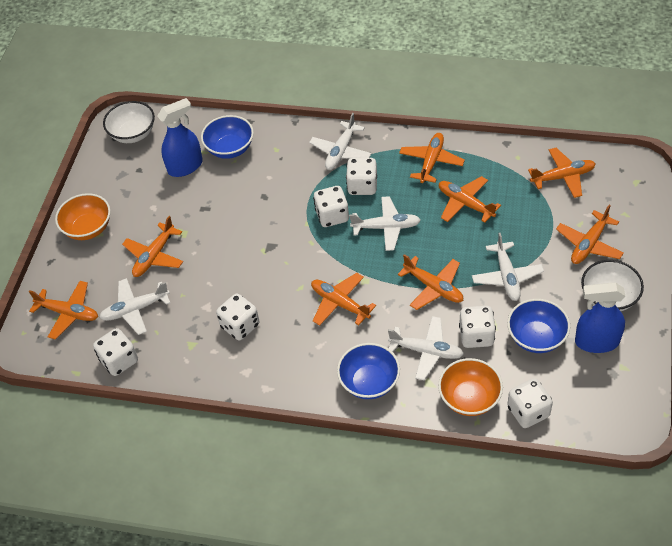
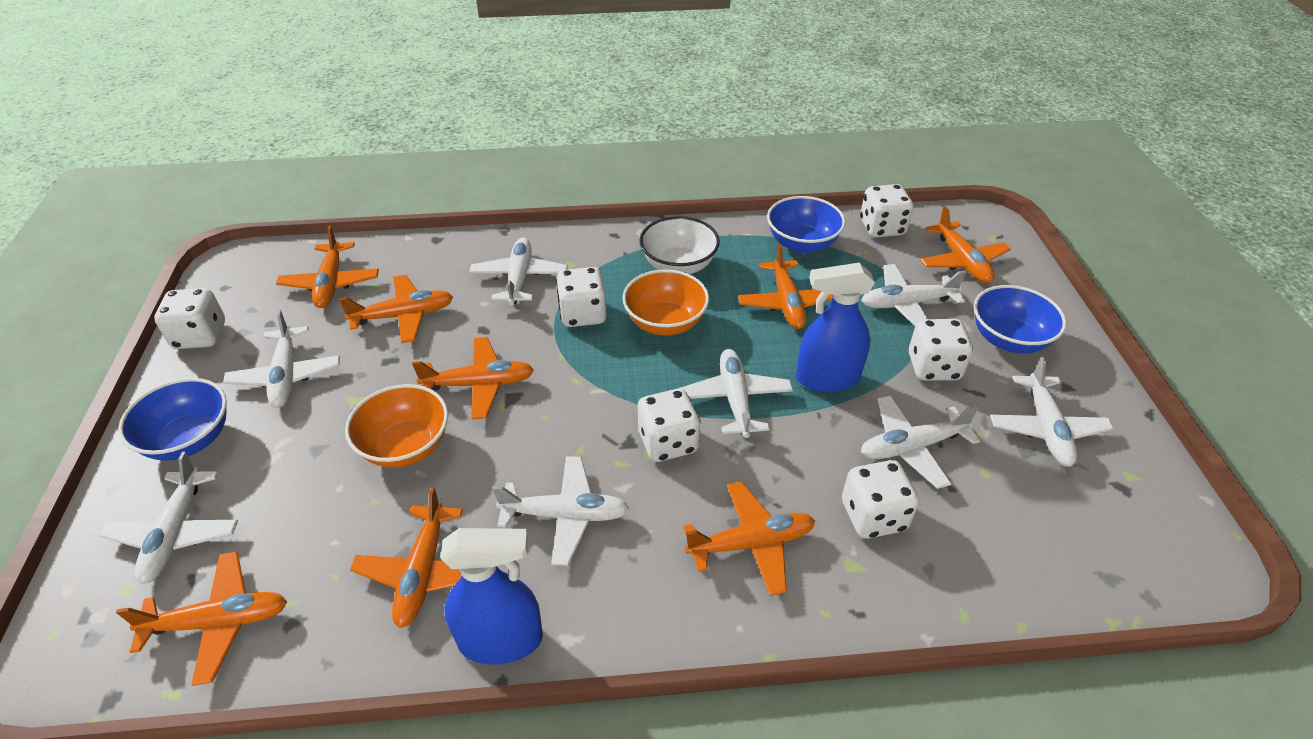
white bowl: [103,101,155,143] [581,260,644,311] = 2 -> [639,216,720,274] = 1
white plane: [99,278,170,335] [309,113,372,170] [349,196,421,251] [388,316,464,380] [472,233,544,301] = 5 -> [99,452,238,584] [223,310,340,408] [469,238,568,305] [493,456,630,566] [679,349,793,438] [861,264,966,326] [861,396,980,489] [990,357,1114,467] = 8

